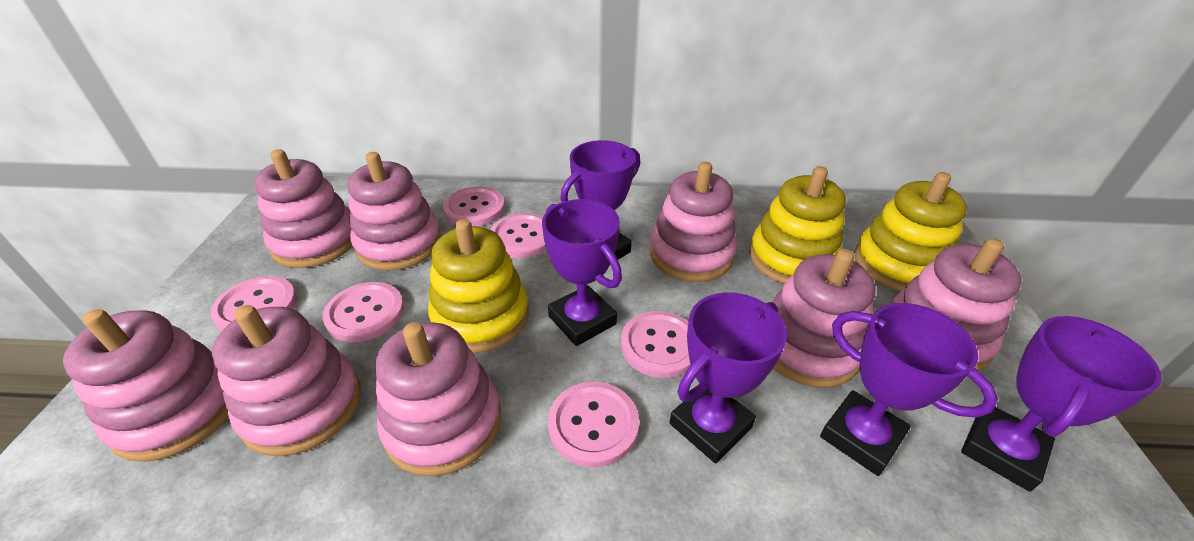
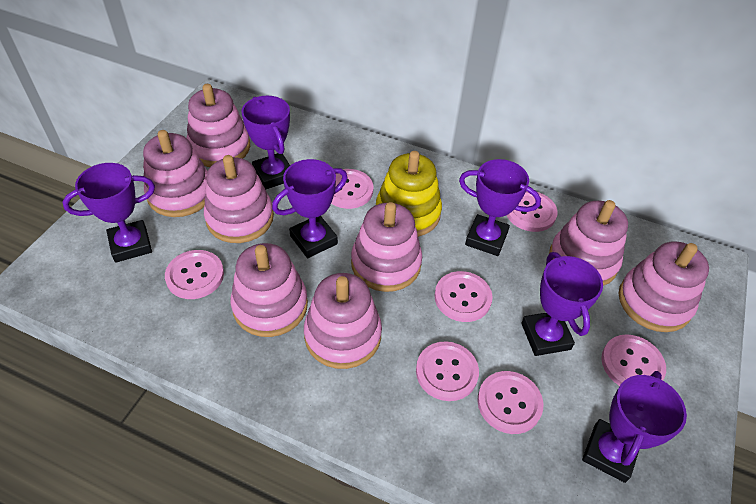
pink button: [210,276,297,331] [323,282,404,342] [443,187,505,226] [490,213,547,258] [548,382,639,467] [621,311,691,378] = 6 -> [165,250,224,299] [331,169,373,209] [416,341,479,401] [434,271,493,322] [477,371,543,434] [507,191,558,232] [601,334,666,386] = 7
purple trophy: [542,199,622,346] [560,140,640,260] [669,292,787,463] [820,303,998,476] [961,316,1162,492] = 5 -> [62,163,155,263] [242,96,290,189] [272,159,347,258] [459,159,541,256] [521,252,603,356] [582,371,687,483] = 6
yellow stacking toy: [428,219,529,353] [749,166,846,284] [854,172,967,291] = 3 -> [376,151,442,237] = 1

